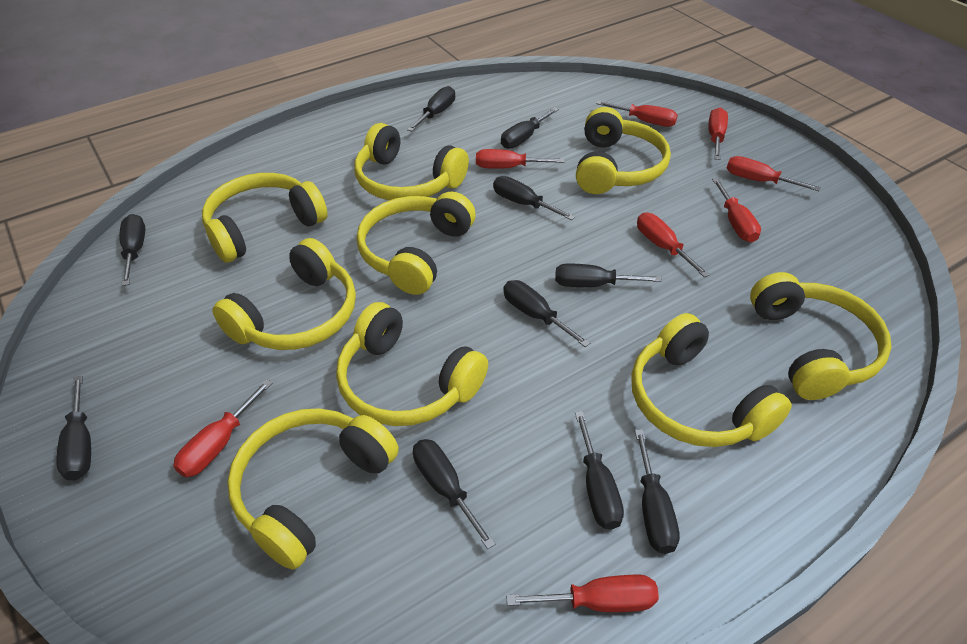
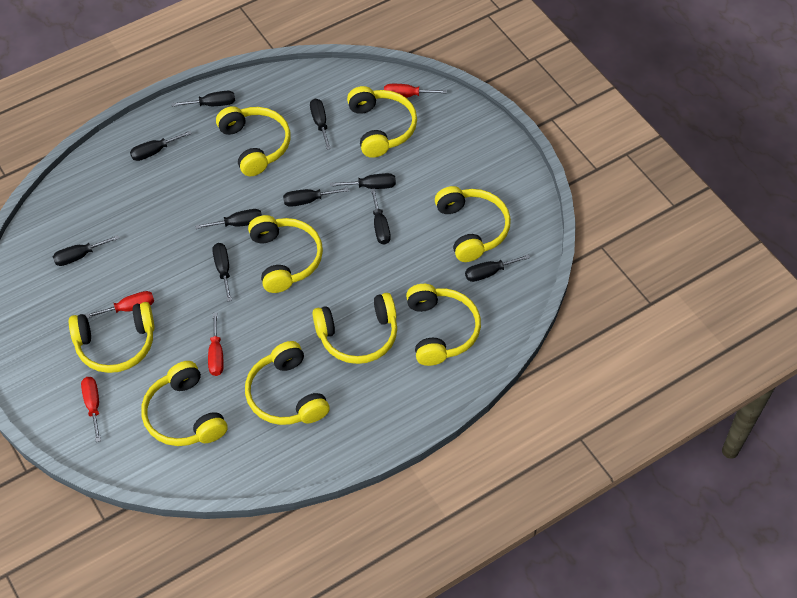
red screwdriver: [173,379,273,477] [476,149,565,169] [506,575,659,612] [596,101,678,127] [637,213,710,278] [709,108,728,160] [712,178,761,242] [727,156,821,191] = 8 -> [81,377,101,442] [85,291,154,318] [208,313,224,376] [384,84,446,98] = 4

